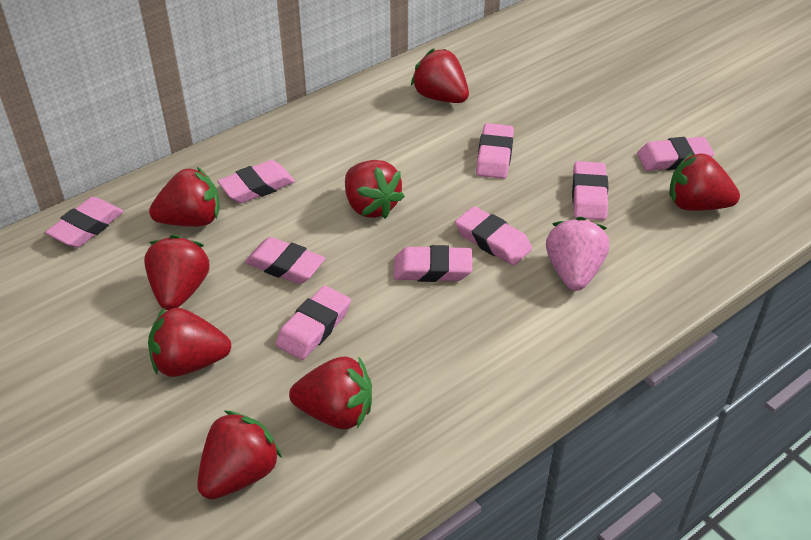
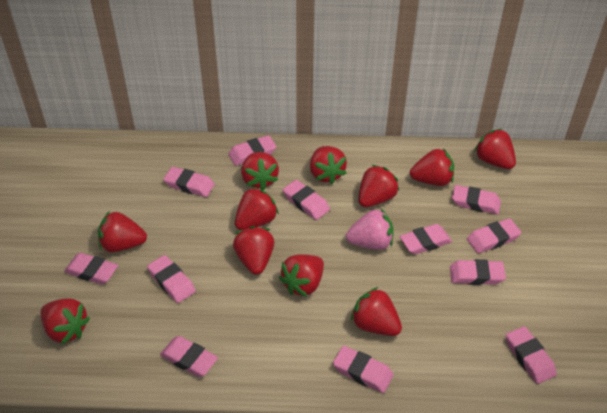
pink eraser: [45,197,124,248] [217,160,295,203] [245,237,325,284] [276,286,351,360] [394,245,472,282] [455,206,532,266] [476,123,514,179] [572,161,608,220] [637,137,714,171] = 9 -> [64,253,118,285] [147,255,196,303] [160,336,218,377] [163,167,215,197] [228,135,276,166] [283,180,330,220] [333,346,394,393] [400,224,452,255] [450,259,506,285] [452,185,501,214] [467,218,521,253] [506,326,557,384] = 12
red strawberry: [144,235,210,310] [148,307,231,377] [149,167,220,227] [197,411,282,499] [289,356,372,429] [345,160,405,219] [411,49,469,103] [669,152,740,211] = 8 -> [41,299,90,344] [98,211,147,252] [233,226,274,275] [235,187,279,230] [241,152,279,191] [279,254,324,297] [310,146,347,184] [351,287,402,336] [359,165,399,207] [410,148,454,186] [474,129,516,169] = 11

